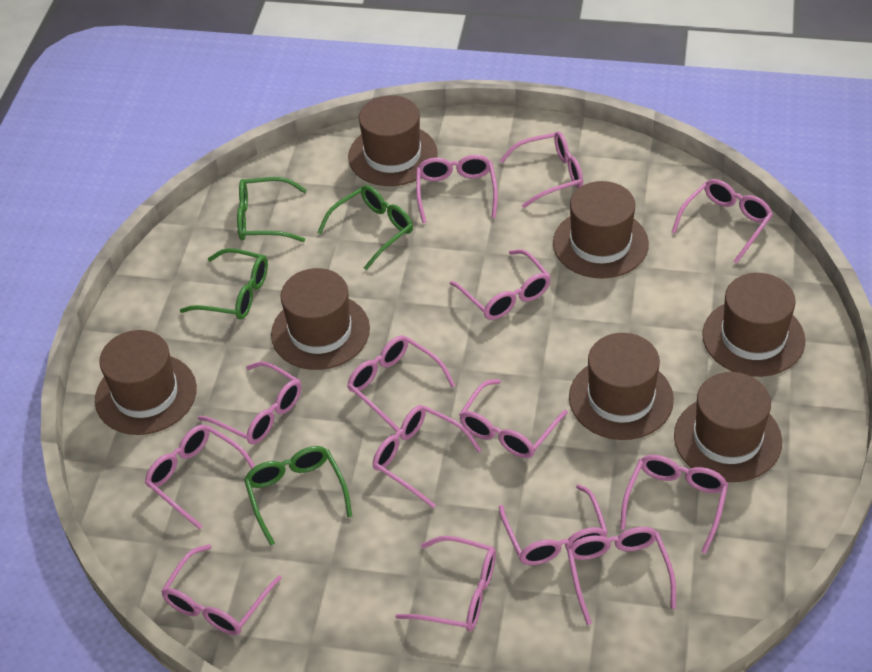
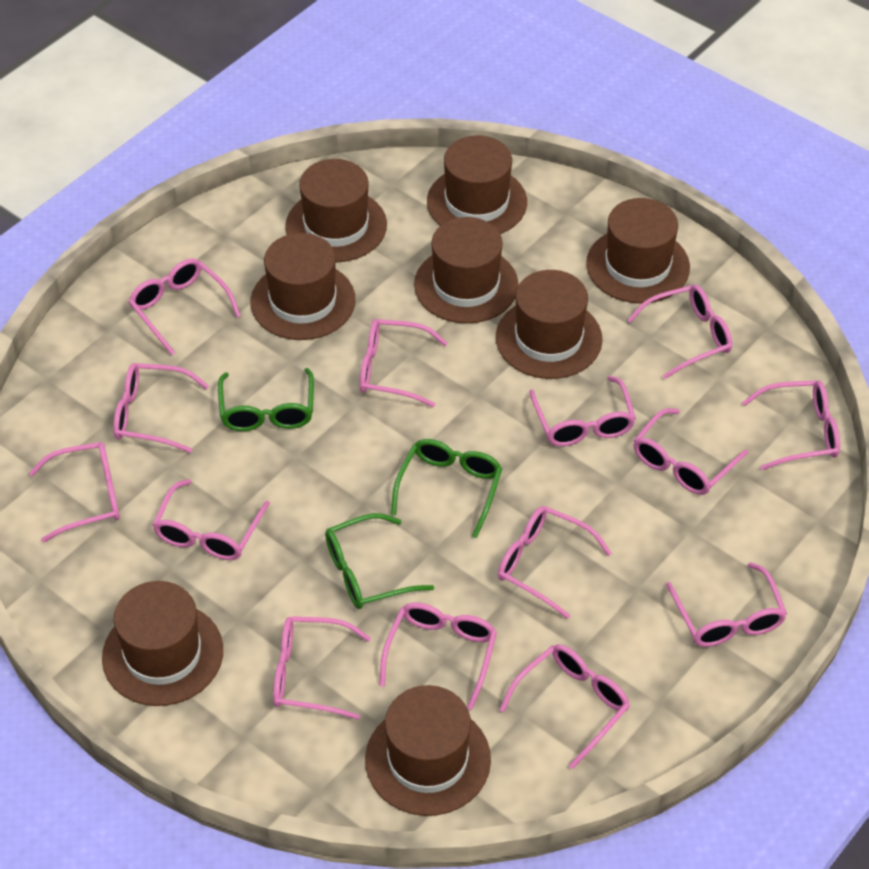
brown hat: [95,330,197,435] [271,268,370,370] [348,95,438,186] [553,181,649,279] [569,333,674,440] [674,372,782,482] [702,273,805,377] = 7 -> [102,581,223,706] [251,233,355,340] [285,159,387,262] [365,685,491,816] [414,217,518,324] [427,136,527,234] [496,270,603,379] [586,198,690,304] = 8
green glasses: [180,248,268,320] [237,177,307,242] [244,446,352,546] [317,185,413,270] = 4 -> [218,368,314,431] [325,513,434,609] [391,439,502,538] = 3

